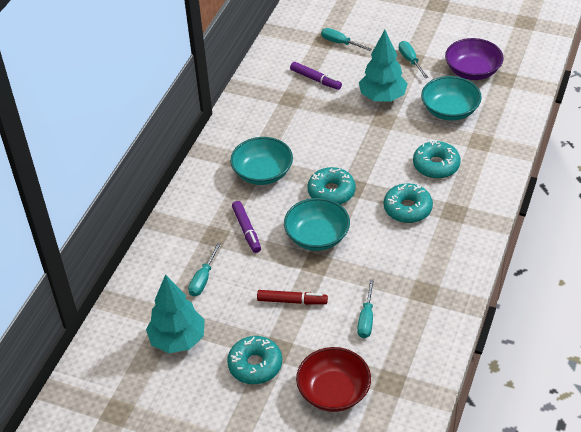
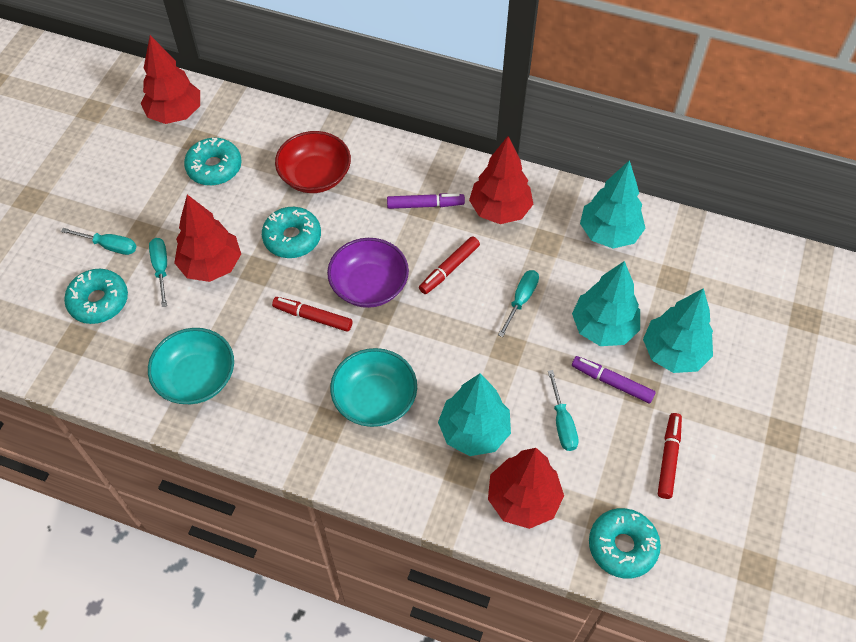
red marker: [257,290,328,305] = 1 -> [272,297,352,332] [419,236,480,294] [658,413,682,499] = 3
red tree: none = 0 -> [141,35,200,124] [174,195,241,282] [469,136,533,224] [488,448,564,529] = 4
turquoise bowl: [230,137,293,185] [284,198,350,251] [421,76,482,121] = 3 -> [148,328,234,404] [330,348,417,427] = 2
turquoise tree: [146,274,205,353] [359,30,408,102] = 2 -> [438,373,511,456] [572,261,640,346] [580,160,646,248] [643,288,713,373] = 4

